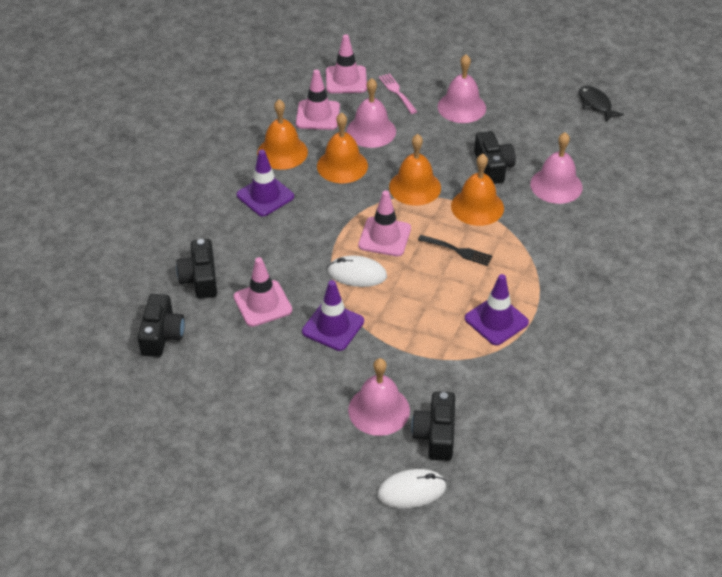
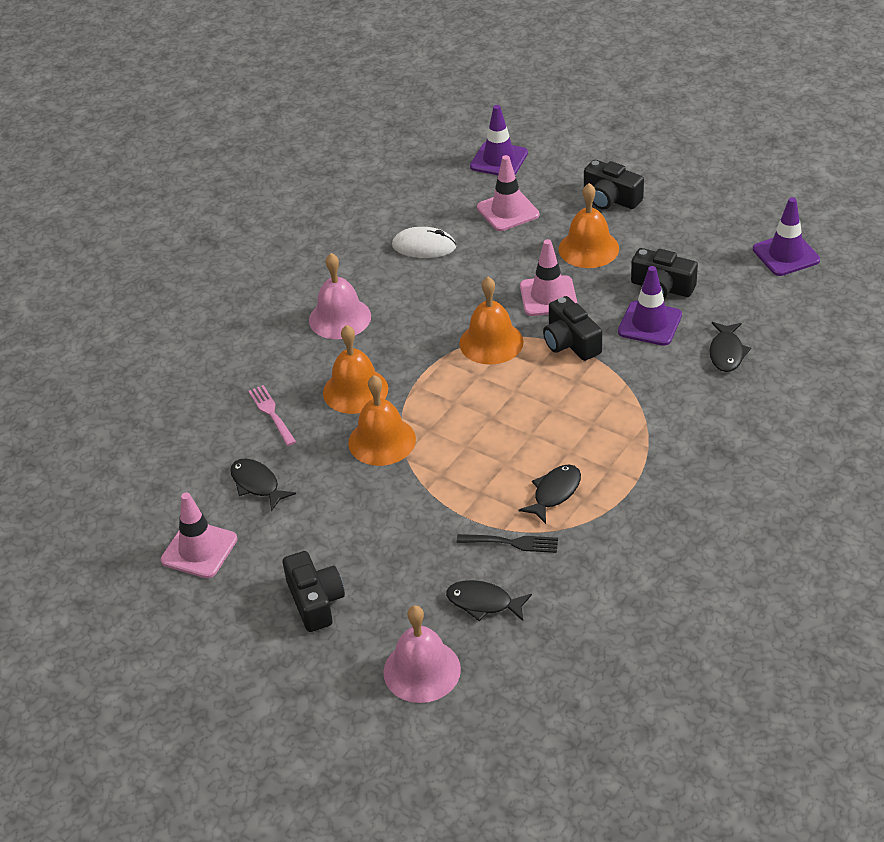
black fish: [579,86,624,122] = 1 -> [230,459,296,511] [446,580,532,621] [519,465,581,524] [709,322,751,372] = 4
pink bell: [347,78,396,148] [348,358,410,436] [438,54,486,123] [530,132,583,204] = 4 -> [309,253,371,339] [383,605,461,703] = 2
pink traffic cone: [234,257,292,327] [296,69,340,130] [326,34,367,93] [358,190,411,256] = 4 -> [161,493,238,578] [477,155,539,231] [520,239,578,316] = 3
white mouse: [327,255,387,287] [377,469,446,509] = 2 -> [392,227,456,258] = 1

